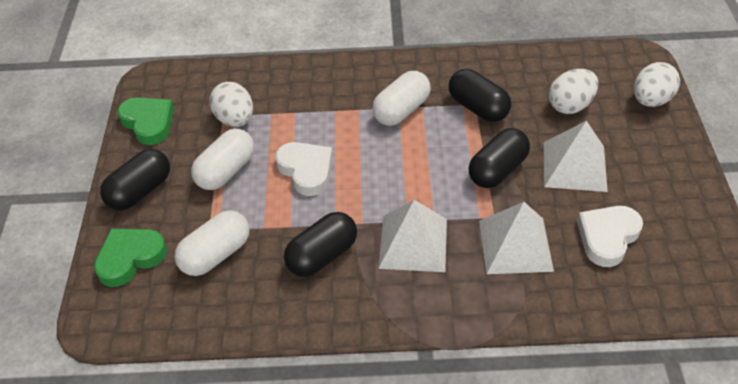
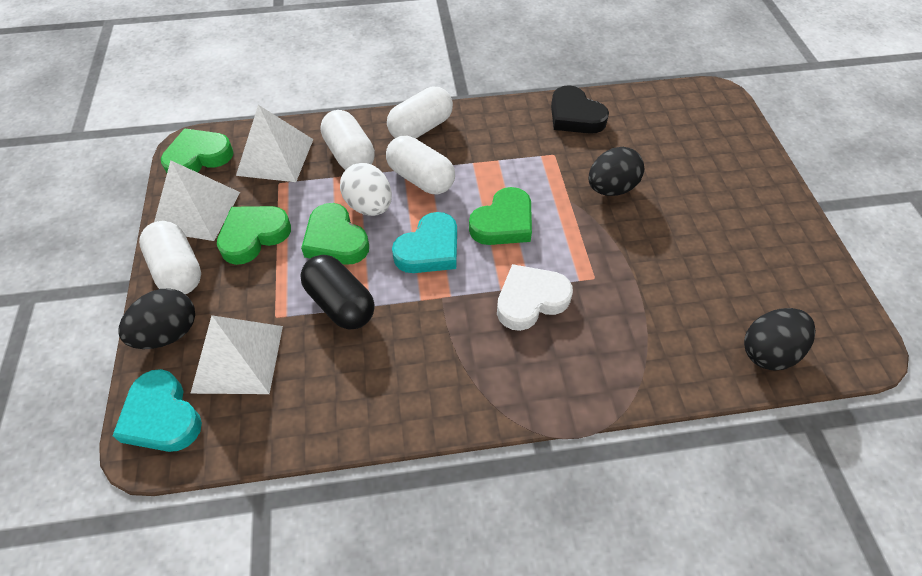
black capsule: [100,149,170,211] [284,212,357,277] [449,69,511,122] [468,128,530,188] = 4 -> [300,255,375,330] = 1
black egg: none = 0 -> [119,288,195,349] [589,147,644,196] [744,308,816,371] = 3
black heart: none = 0 -> [551,85,609,134] = 1
green heart: [94,229,167,287] [118,97,174,145] = 2 -> [161,128,234,173] [217,206,291,265] [301,203,369,265] [469,187,532,245] = 4
turquoise heart: none = 0 -> [113,369,202,452] [392,212,457,273] = 2
white capsule: [174,210,250,276] [191,129,254,190] [372,71,431,126] = 3 -> [139,221,201,294] [320,110,375,170] [386,136,455,194] [387,87,453,138] = 4
white egg: [209,82,253,127] [549,69,598,114] [634,62,680,107] = 3 -> [340,163,392,216] = 1
white heart: [275,142,333,196] [577,206,643,267] = 2 -> [497,264,573,331] = 1

